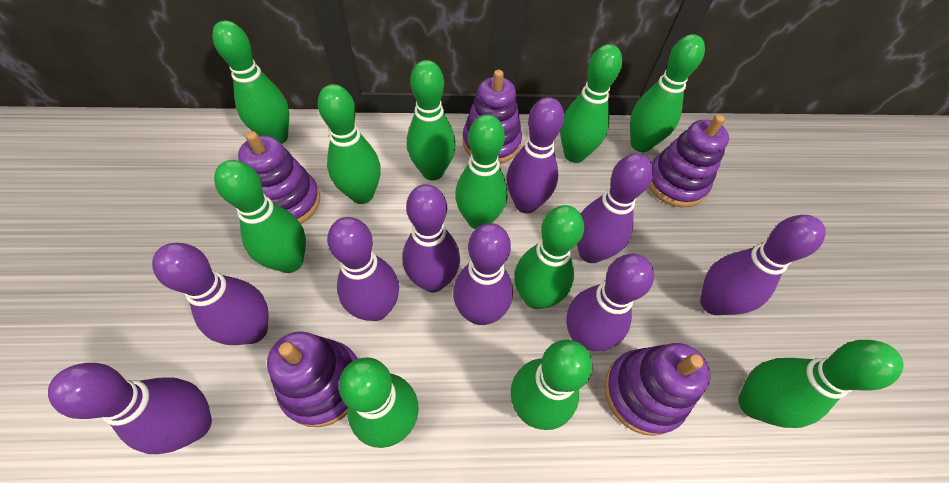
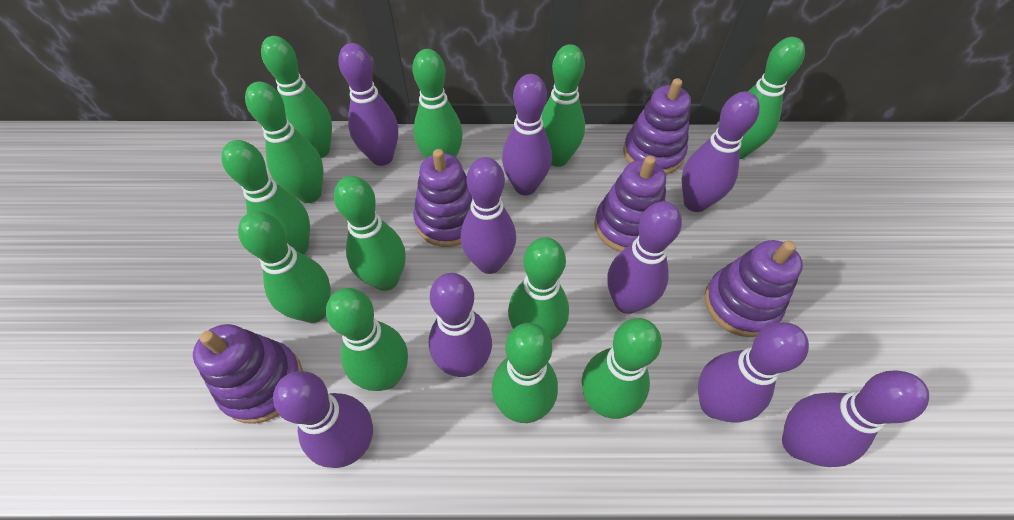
green bowling pin: [212,21,289,144] [214,160,306,273] [318,84,381,204] [339,357,419,448] [407,60,456,180] [455,114,508,229] [511,340,592,430] [515,205,584,309] [560,44,622,163] [630,34,705,152] [738,340,904,428] = 11 -> [221,140,310,254] [238,211,331,323] [245,82,324,203] [261,36,332,158] [326,288,408,391] [334,176,406,291] [412,49,463,158] [492,323,558,423] [508,237,569,340] [541,44,585,167] [582,318,662,419] [739,37,805,159] = 12

